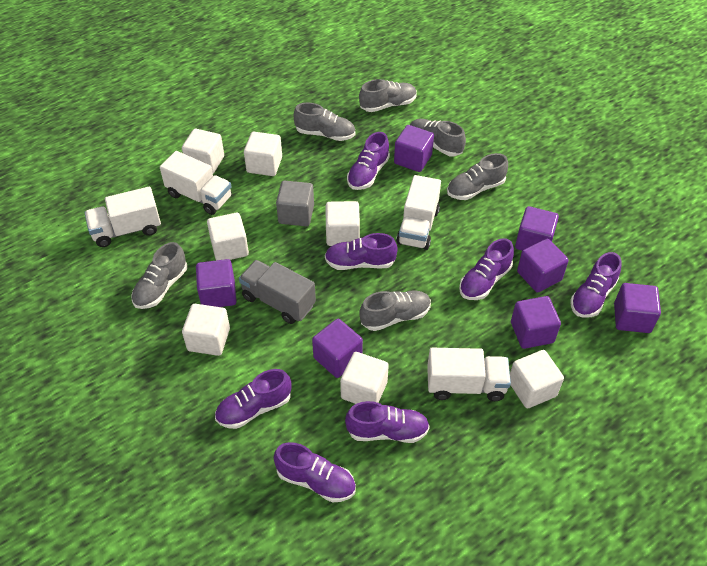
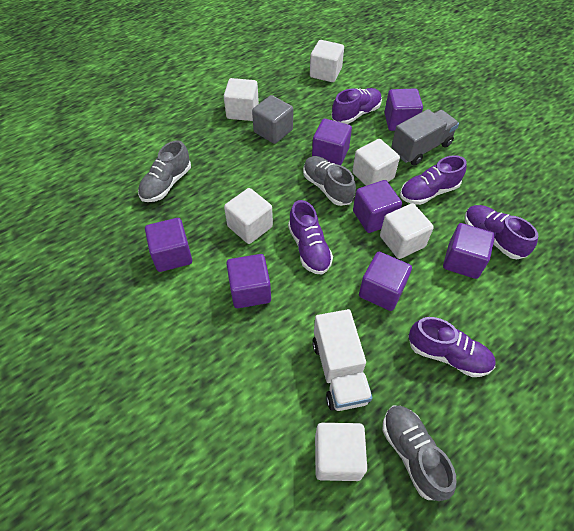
grey shoe: [131,242,187,309] [294,103,356,141] [359,79,417,112] [359,290,431,331] [410,119,466,156] [447,153,508,200] = 6 -> [138,140,191,202] [303,156,356,206] [382,406,456,501] = 3
purple shoe: [215,369,292,429] [274,442,356,502] [325,233,398,270] [345,401,430,443] [347,132,390,190] [459,238,514,300] [571,252,622,318] = 7 -> [288,200,333,275] [331,88,382,124] [400,155,466,205] [409,317,496,377] [465,205,538,259] = 5
white cube: [182,129,224,174] [182,304,230,356] [207,213,249,260] [244,132,282,176] [326,201,360,246] [340,352,389,404] [510,350,564,408] = 7 -> [224,78,259,121] [224,188,273,244] [310,40,344,82] [315,423,367,481] [352,139,400,186] [380,203,434,259] = 6
white truck: [84,187,161,247] [160,151,232,215] [396,175,441,250] [427,348,511,401] = 4 -> [312,309,373,411] = 1

